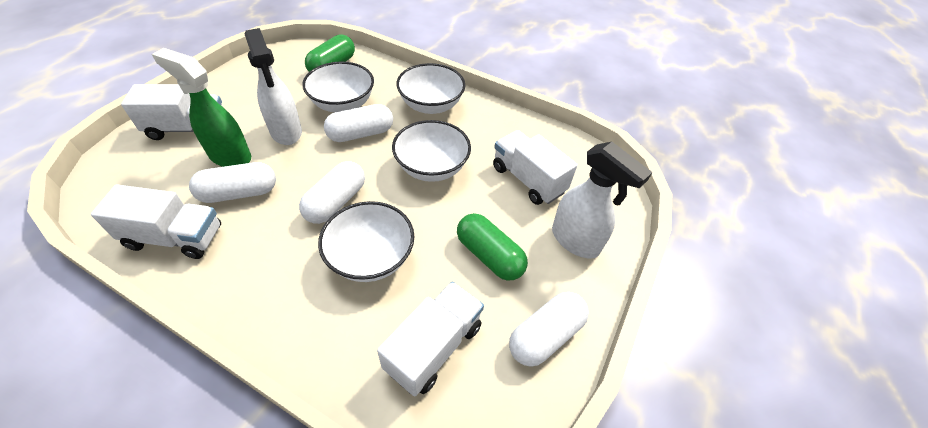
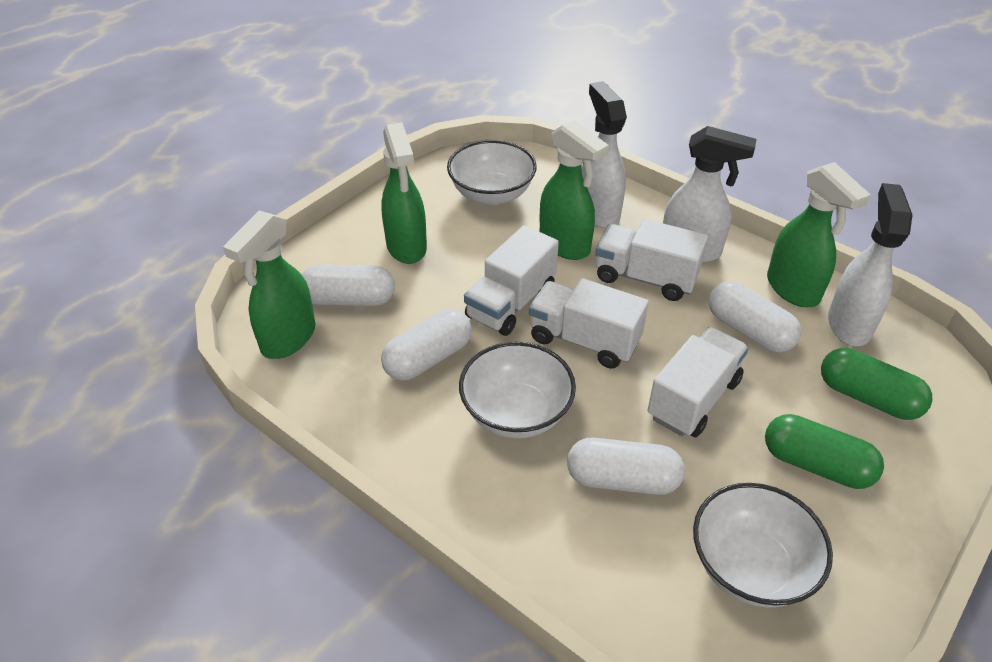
green spray bottle: [152,48,251,167] = 1 -> [223,211,315,359] [381,122,427,264] [540,120,609,260] [767,162,871,307] = 4
white bowl: [302,62,374,113] [318,201,415,282] [392,120,471,182] [396,63,466,114] = 4 -> [447,140,537,205] [459,342,576,439] [693,483,833,608] = 3
white spray bottle: [244,28,302,145] [552,142,652,259] = 2 -> [581,81,627,228] [663,126,756,263] [828,183,913,346] = 3

